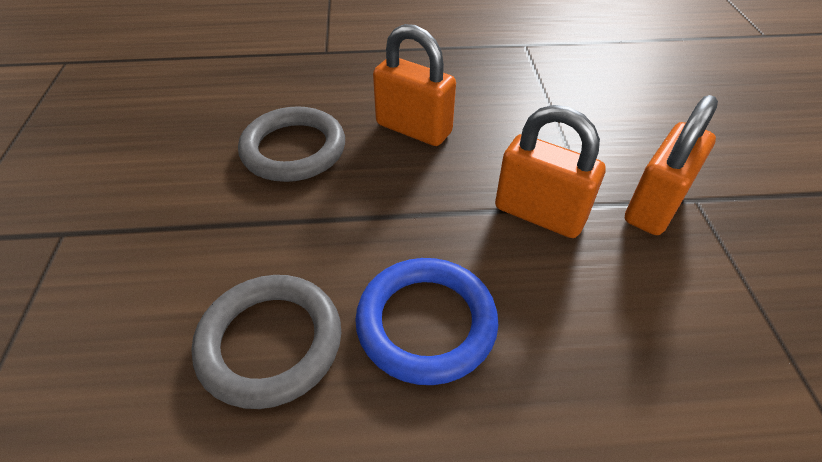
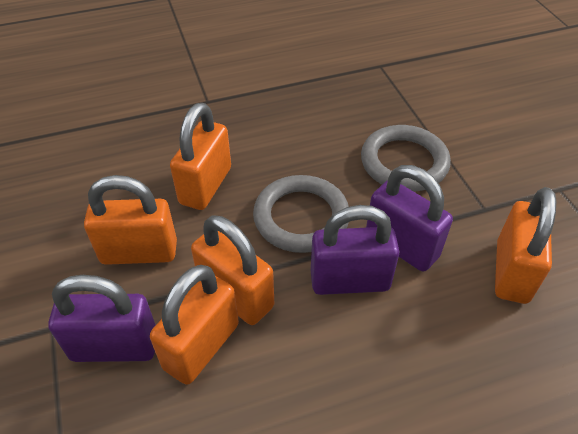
blue ring: [355,258,498,385] = 1 -> none = 0
orange padlock: [373,24,456,146] [495,105,606,238] [625,95,718,235] = 3 -> [84,175,177,265] [150,265,239,385] [170,103,231,210] [191,216,274,325] [495,187,556,304] = 5
purple padlock: none = 0 -> [48,275,156,362] [311,205,400,295] [366,165,453,272] = 3

